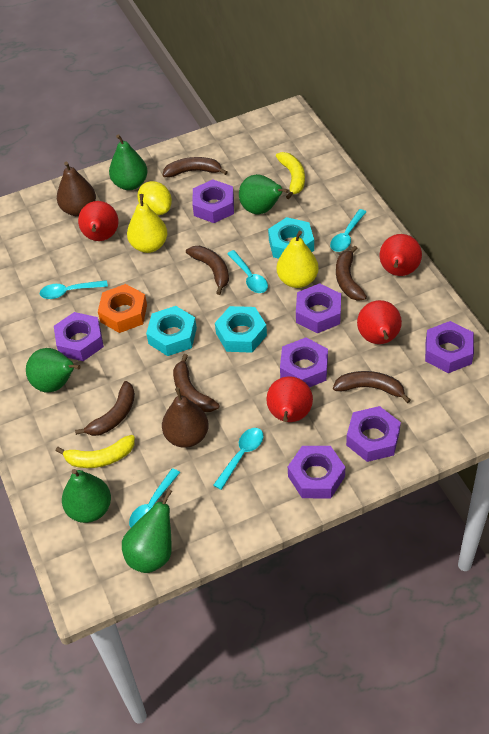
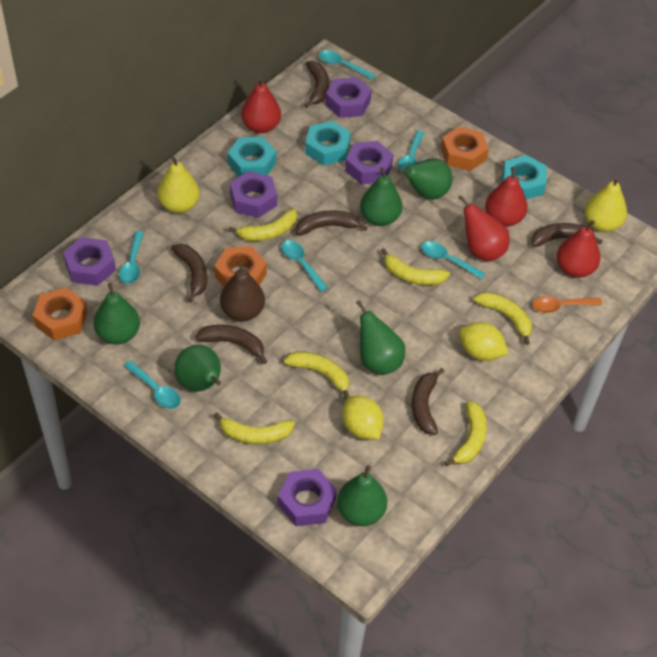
brown pear: [57,162,96,216] [162,387,209,448] = 2 -> [220,261,265,321] = 1
green pear: [26,348,81,393] [62,469,111,523] [109,134,148,190] [122,489,172,573] [239,174,289,214] = 5 -> [94,283,140,344] [174,345,221,391] [337,465,387,526] [356,300,405,375] [360,167,402,226] [397,158,453,200] = 6
orange nut: [98,284,147,333] = 1 -> [32,287,88,340] [214,246,267,287] [441,126,489,171] = 3
orange spoon: none = 0 -> [532,296,603,313] = 1
purple nut: [54,312,104,361] [192,180,234,223] [280,337,328,387] [288,446,345,499] [296,283,341,333] [346,406,401,462] [425,321,474,373] = 7 -> [63,237,116,286] [230,171,277,218] [278,469,337,526] [325,77,372,118] [345,141,394,185] = 5
turquoise spoon: [40,280,108,299] [129,468,180,528] [213,428,264,490] [227,250,268,293] [330,209,366,252] = 5 -> [119,231,144,284] [124,361,181,409] [281,240,328,292] [319,50,376,80] [398,130,424,174] [421,241,486,279] = 6
yellow banana: [56,435,135,468] [276,152,305,199] = 2 -> [214,412,295,444] [228,208,297,241] [284,351,349,400] [381,248,450,285] [445,401,487,466] [473,292,532,345] = 6
yellow lemon: [137,181,172,215] = 1 -> [342,396,384,439] [459,322,508,361] = 2

